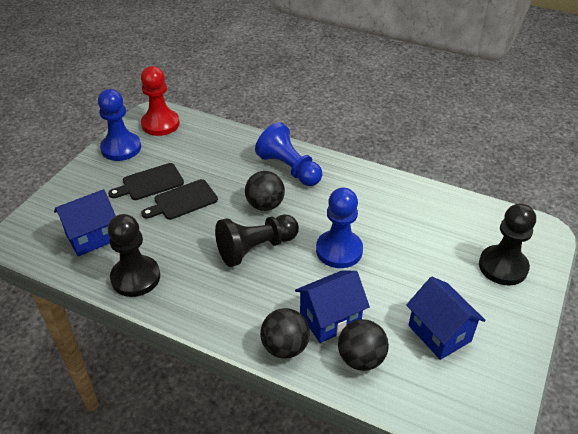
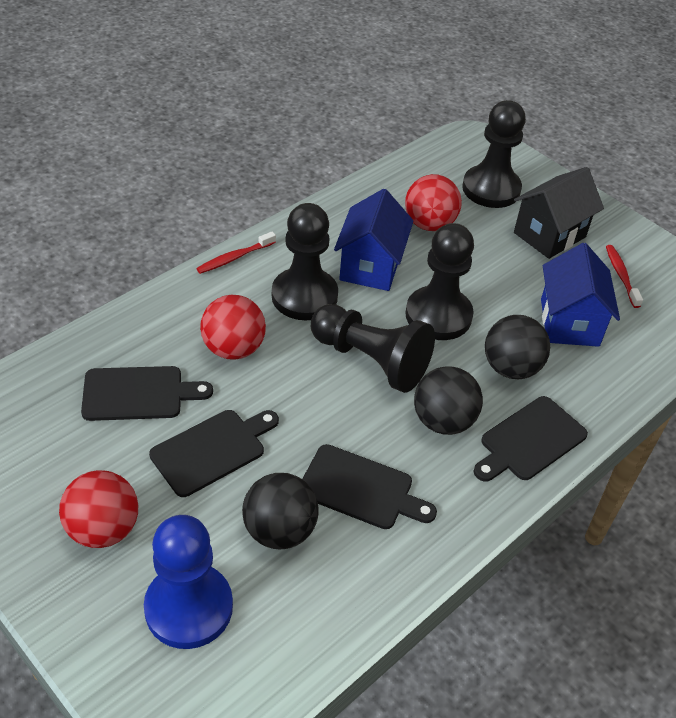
black cutting board: [108,163,184,200] [141,179,218,220] = 2 -> [81,366,213,421] [149,410,279,497] [302,444,437,529] [474,396,588,482] = 4
black house: none = 0 -> [514,167,604,259] = 1
black pawn: [108,214,160,297] [215,215,299,267] [479,203,536,285] = 3 -> [272,203,338,320] [311,304,435,393] [405,223,474,340] [462,100,526,208] = 4
blue house: [54,189,116,256] [295,271,370,343] [406,277,486,360] = 3 -> [334,189,413,291] [541,243,620,347] = 2
blue pawn: [98,89,141,161] [255,122,322,186] [316,188,363,268] = 3 -> [144,515,233,649] = 1
red ball: none = 0 -> [59,470,138,548] [200,295,266,360] [405,174,462,231] = 3
red pawn: [141,66,180,136] = 1 -> none = 0
red toothbrush: none = 0 -> [196,231,276,274] [606,245,643,308] = 2

